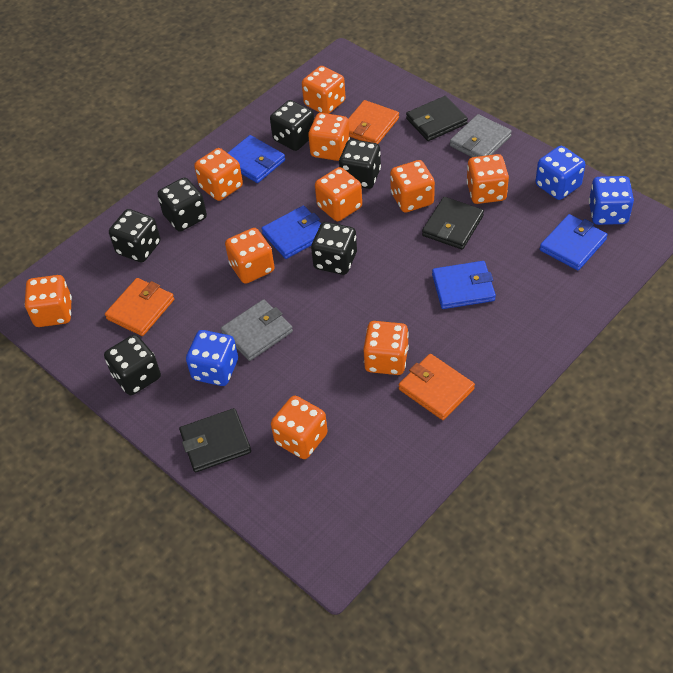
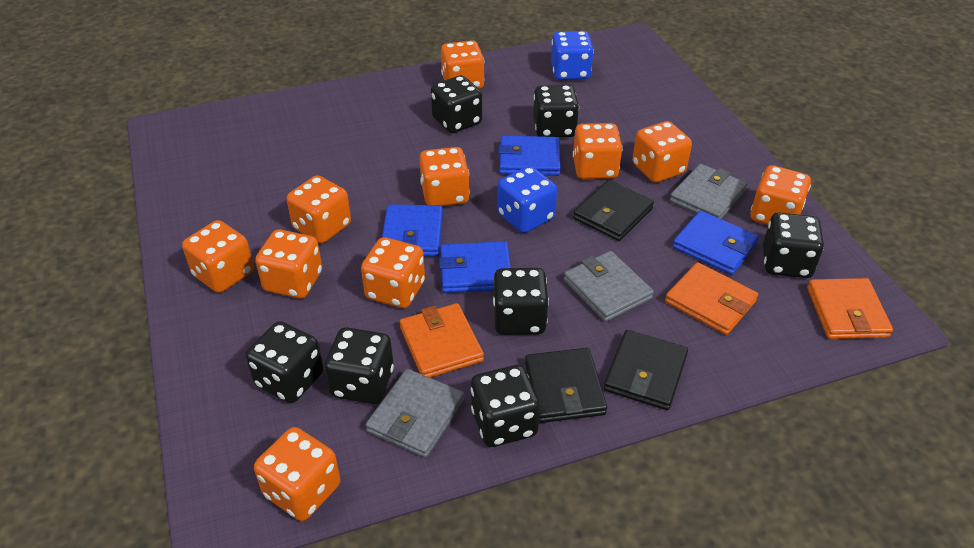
black dice: [104,334,161,395] [109,209,160,262] [157,178,207,232] [270,100,314,151] [311,222,357,275] [339,139,381,189] = 6 -> [246,321,324,403] [324,327,394,404] [431,75,482,133] [471,365,540,447] [493,268,549,335] [533,85,579,138] [763,213,824,278] = 7
blue dice: [186,330,238,386] [535,146,585,200] [589,176,634,225] = 3 -> [497,166,557,233] [551,31,594,80] = 2
grey wallet: [221,299,293,361] [450,114,512,157] = 2 -> [366,369,465,458] [564,251,654,322] [670,164,747,219] = 3

